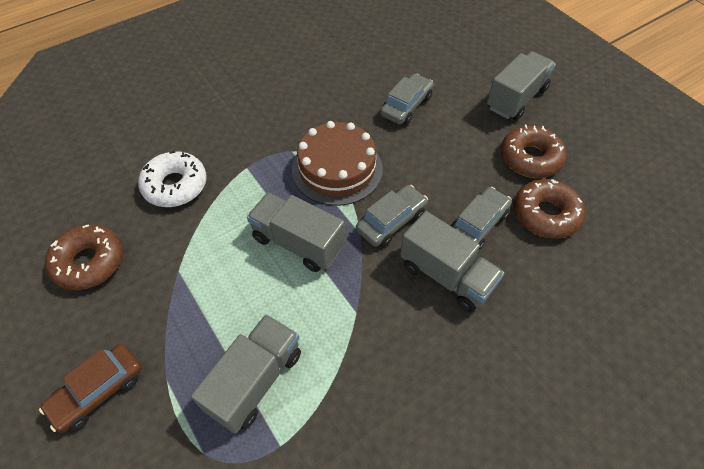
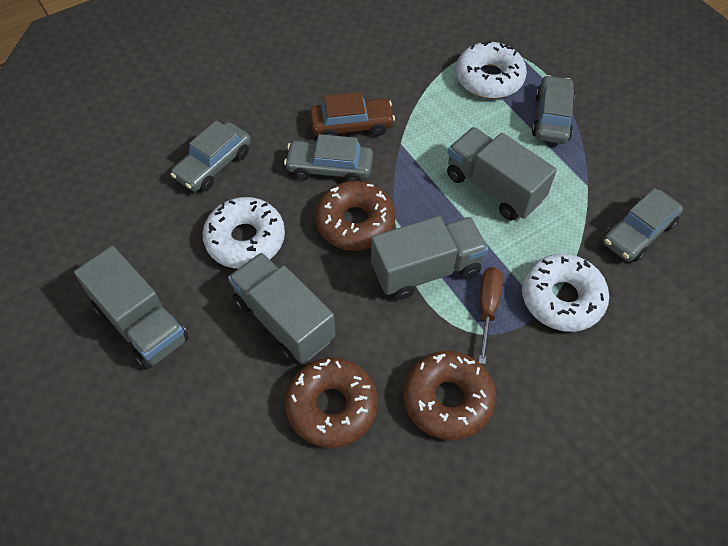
brown cake: [292,121,383,206] = 1 -> none = 0
brown screwdriver: none = 0 -> [479,267,503,364] = 1
grey car: [356,185,428,247] [380,74,434,125] [450,187,512,251] = 3 -> [171,120,251,192] [284,134,373,182] [532,75,575,144] [603,188,683,262] = 4
white donut: [138,151,207,207] = 1 -> [203,197,285,269] [456,41,527,99] [522,254,609,332] = 3

